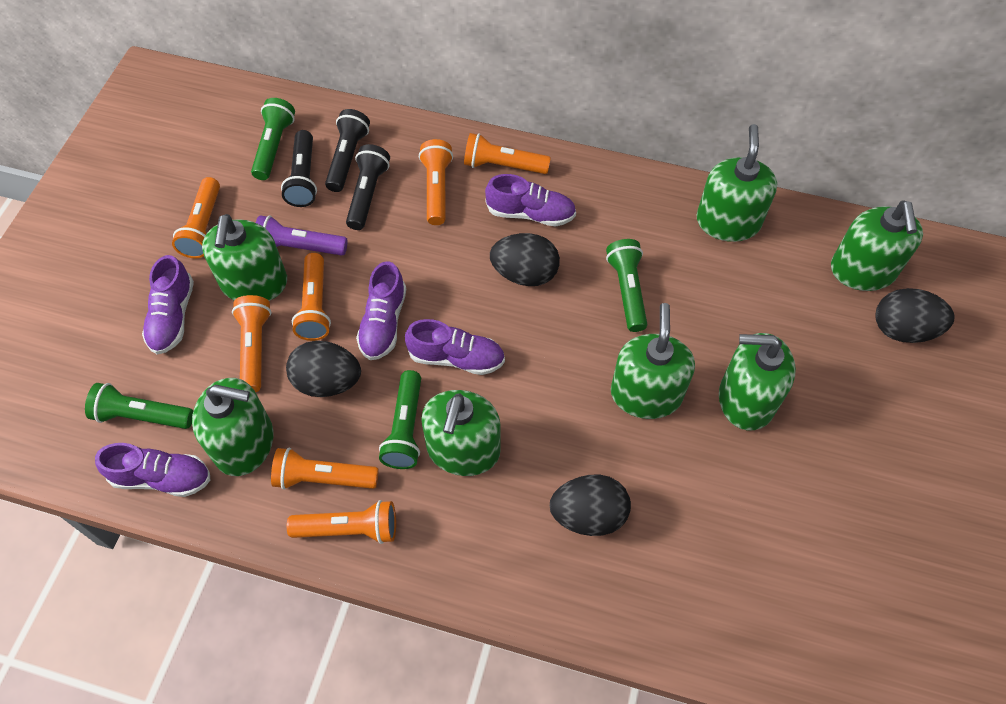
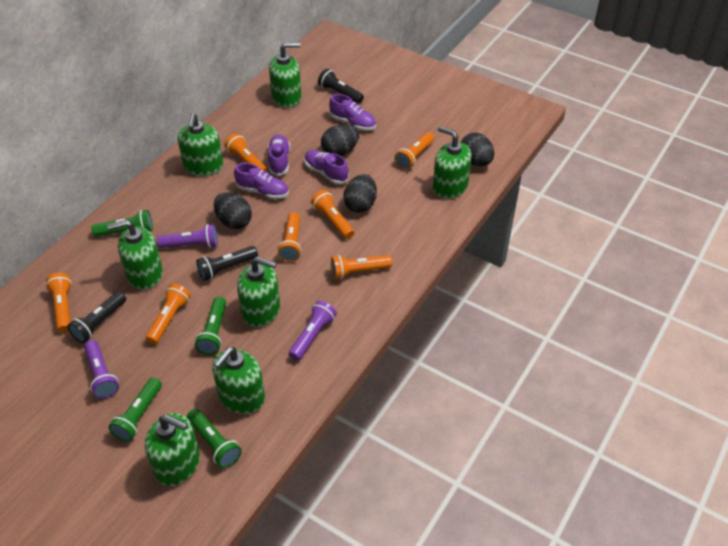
purple flashlight: [256,215,347,255] = 1 -> [84,340,119,399] [157,224,218,248] [289,301,337,361] = 3
purple shoe: [95,443,211,497] [142,255,194,355] [356,261,406,360] [405,319,505,375] [485,174,576,227] = 5 -> [234,163,289,199] [268,134,290,176] [305,150,349,184] [329,94,376,131] = 4

